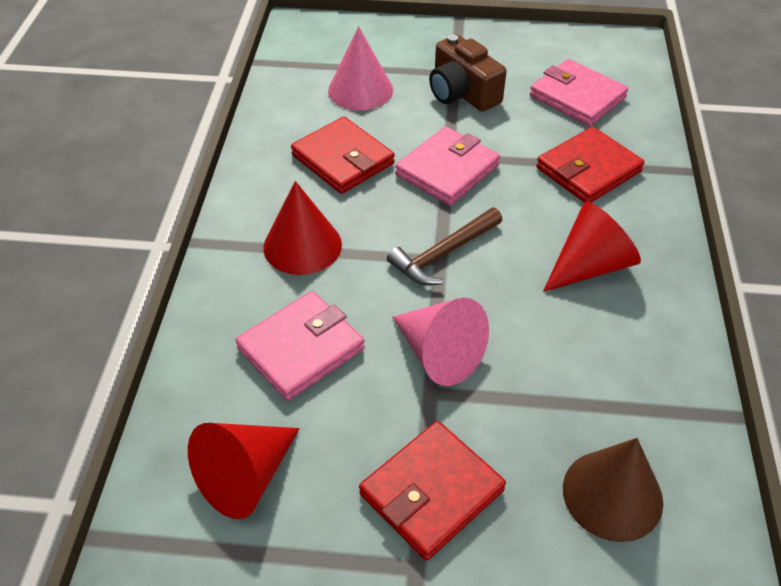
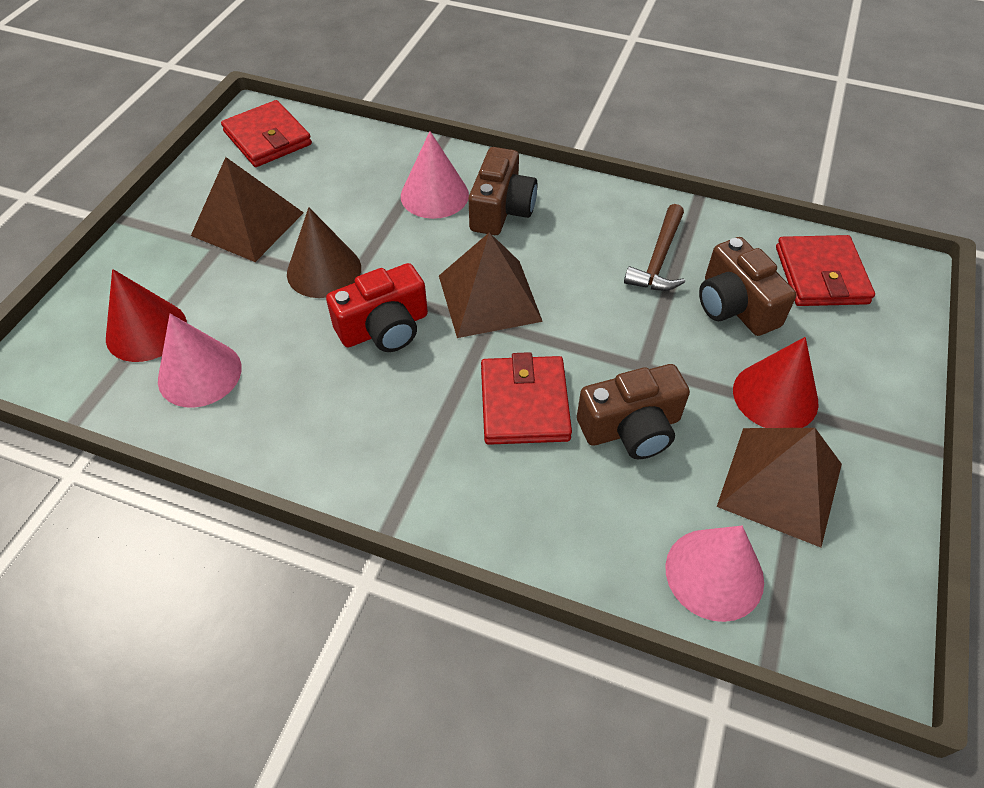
brown camera: [429,34,507,112] = 1 -> [468,147,537,235] [577,364,690,459] [699,237,797,336] = 3
brown pyramid: none = 0 -> [191,157,304,262] [439,232,543,338] [717,428,842,547] = 3
pink cone: [328,26,393,111] [393,298,489,386] = 2 -> [158,314,242,408] [401,131,469,219] [665,526,764,622] = 3
pink wallet: [236,291,365,401] [395,126,500,206] [530,59,628,126] = 3 -> none = 0
red camera: none = 0 -> [326,263,428,352] = 1
red cone: [188,423,300,519] [264,181,342,275] [543,202,641,292] = 3 -> [106,269,187,362] [733,337,819,428] = 2

